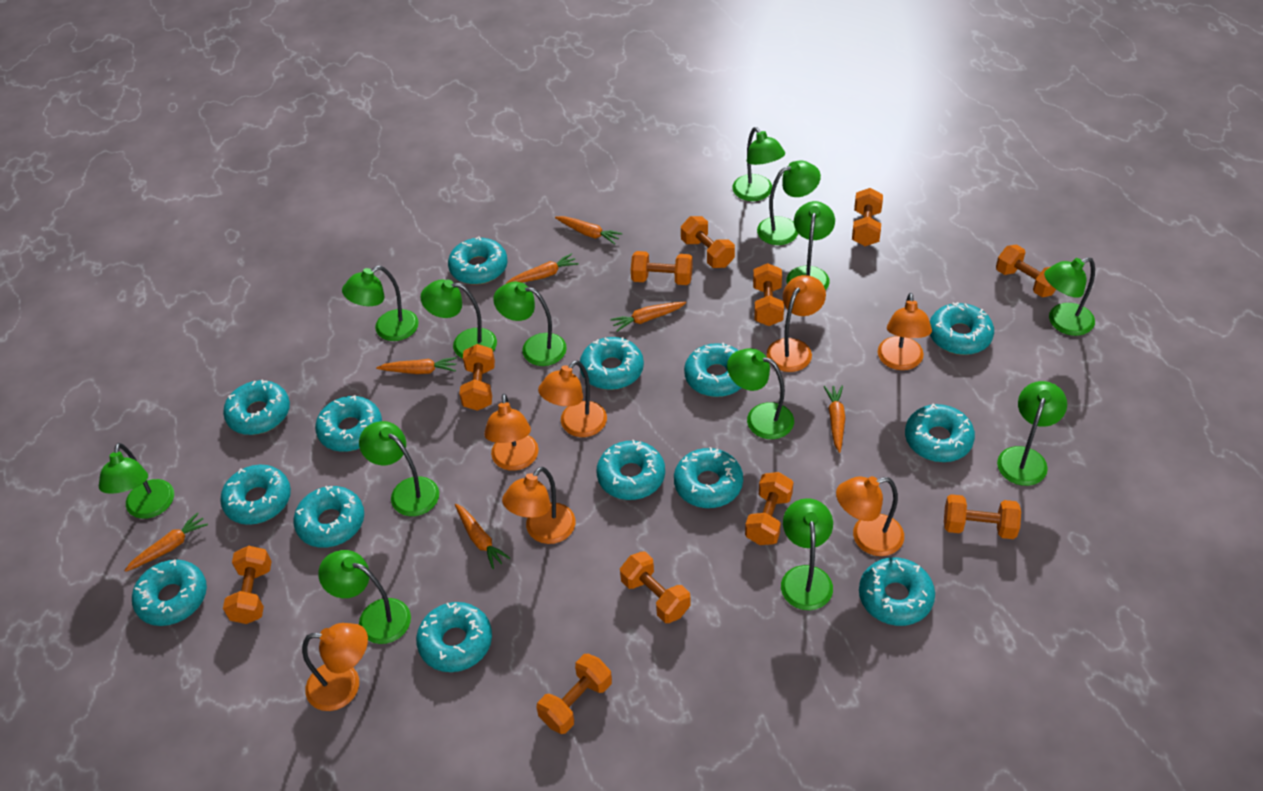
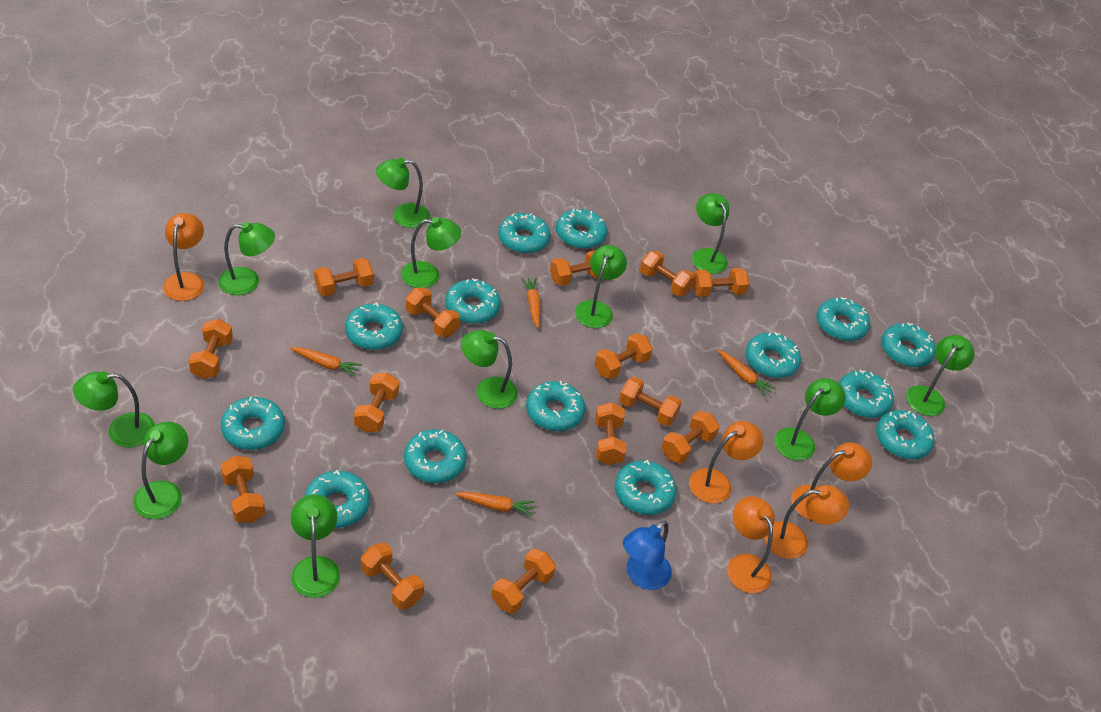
blue lamp: none = 0 -> [623,521,672,590] = 1
green lamp: [99,443,174,519] [318,550,411,644] [342,266,419,341] [359,421,439,516] [420,280,497,359] [493,282,567,366] [727,348,794,439] [732,127,785,201] [757,161,821,245] [781,498,833,610] [786,201,835,290] [997,381,1067,486] [1044,257,1095,336] = 13 -> [73,371,155,447] [133,422,188,519] [218,222,275,295] [290,494,340,598] [376,158,430,228] [401,217,461,288] [461,330,518,409] [575,245,627,328] [692,193,729,274] [774,378,846,461] [906,335,975,416] = 11
orange carrot: [124,512,208,572] [376,357,457,374] [455,504,510,569] [506,253,579,284] [555,216,623,244] [610,302,686,332] [824,386,845,453] = 7 -> [290,347,362,377] [455,492,535,516] [521,278,541,328] [717,350,776,397] = 4
orange dumbbell: [223,546,272,624] [459,344,495,411] [537,654,612,734] [620,552,691,623] [631,251,693,285] [681,216,735,268] [745,472,793,545] [753,263,784,326] [852,188,883,246] [944,494,1021,539] [996,244,1056,297] = 11 -> [188,319,233,379] [220,456,265,523] [314,258,374,296] [354,372,399,433] [361,543,424,610] [406,287,460,337] [491,549,556,614] [550,250,598,286] [595,333,653,379] [595,402,627,465] [619,377,682,426] [640,251,695,296] [661,411,720,464] [693,268,749,297] = 14
orange lamp: [302,623,368,711] [484,394,539,471] [502,467,576,544] [538,360,607,437] [767,275,826,372] [836,476,904,556] [878,293,932,370] = 7 -> [163,213,204,301] [689,421,764,504] [727,496,775,593] [764,485,849,559] [791,442,872,520] = 5

